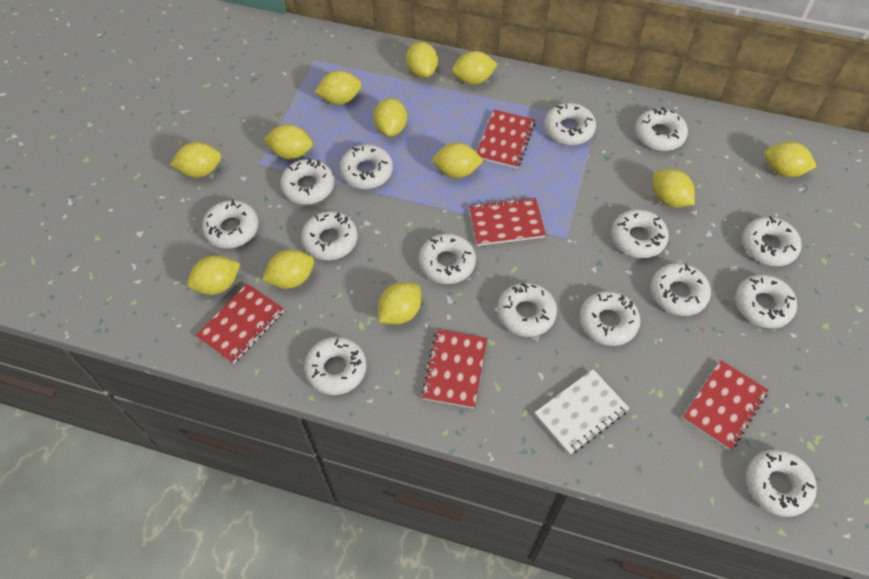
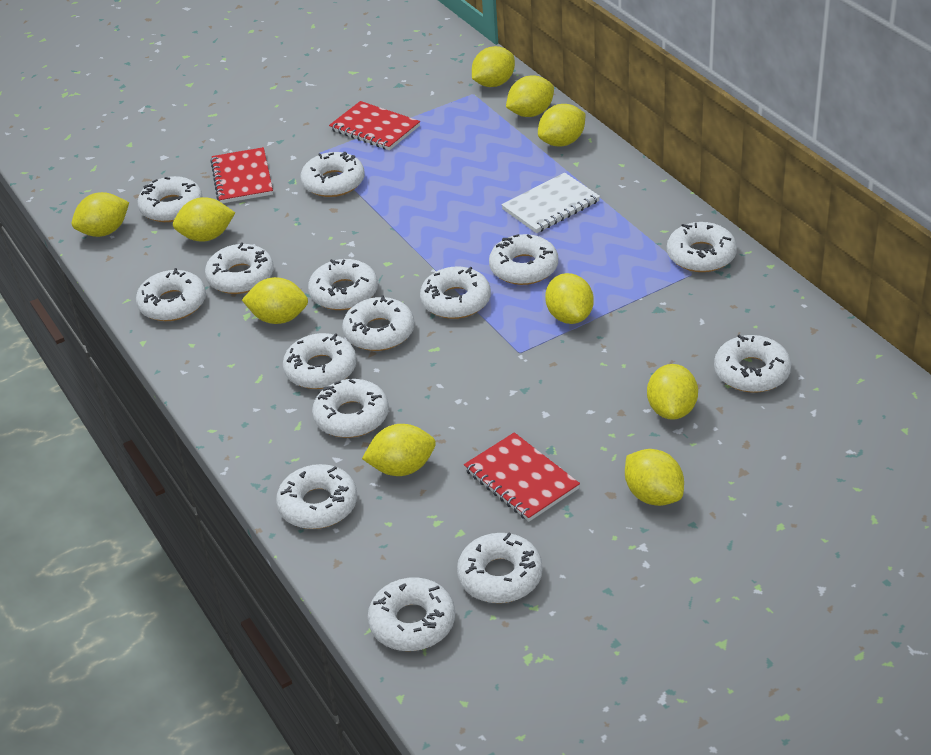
red notebook: [196,284,284,364] [421,329,487,409] [469,197,546,246] [477,110,535,169] [682,360,768,450] = 5 -> [210,147,273,203] [329,101,420,150] [464,432,580,522] = 3
yellow lemon: [170,142,221,178] [187,255,240,295] [262,250,314,289] [264,124,313,159] [315,71,362,105] [373,98,407,137] [378,282,421,325] [406,42,438,78] [433,142,484,178] [452,51,498,85] [653,169,695,208] [764,141,817,177] = 12 -> [72,192,129,237] [173,197,235,241] [242,277,308,324] [362,424,436,476] [472,46,515,87] [506,76,554,117] [538,104,585,146] [545,273,594,324] [625,449,684,506] [647,364,698,420] = 10

